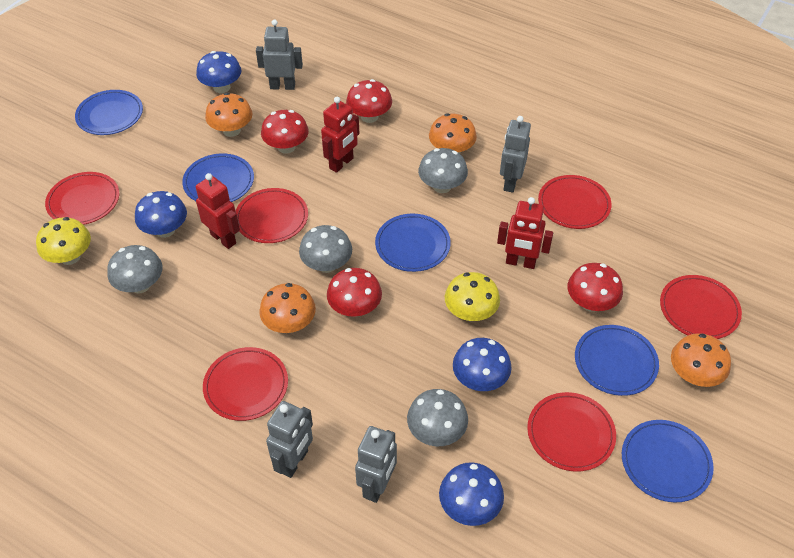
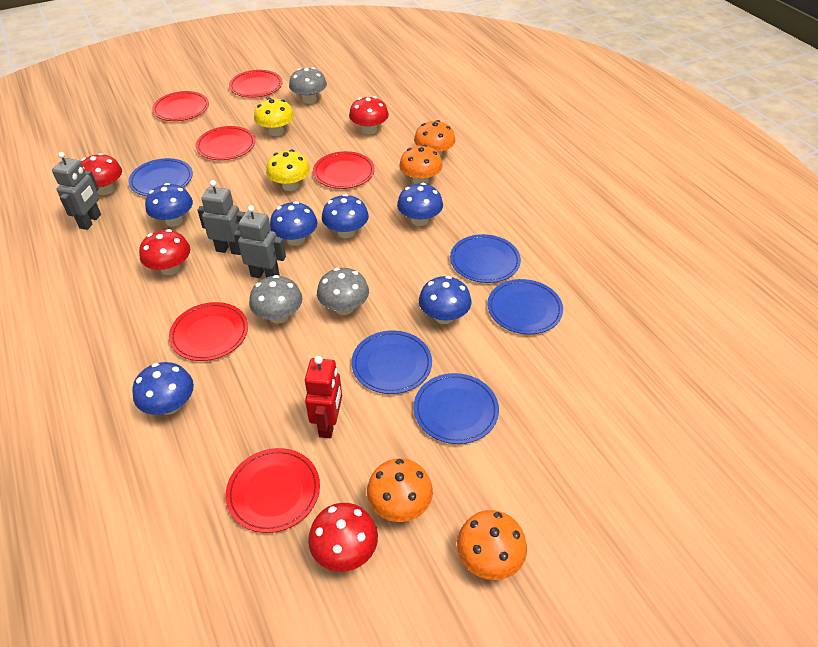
blue mushroom: [135,191,187,238] [196,51,242,93] [439,462,504,526] [453,338,512,391] = 4 -> [132,362,194,415] [145,183,193,227] [270,201,317,246] [322,194,369,238] [397,183,443,226] [419,276,472,324] = 6
grey mushroom: [107,245,162,293] [299,225,352,273] [407,389,468,446] [418,148,468,193] = 4 -> [249,275,302,324] [289,67,327,104] [317,268,369,315] = 3
grey robot: [256,19,303,90] [266,401,313,478] [355,426,397,503] [500,116,531,193] = 4 -> [52,152,101,230] [197,180,245,255] [234,205,286,278] = 3
red robot: [196,173,240,249] [321,97,359,173] [497,197,553,269] = 3 -> [305,356,342,438] = 1

